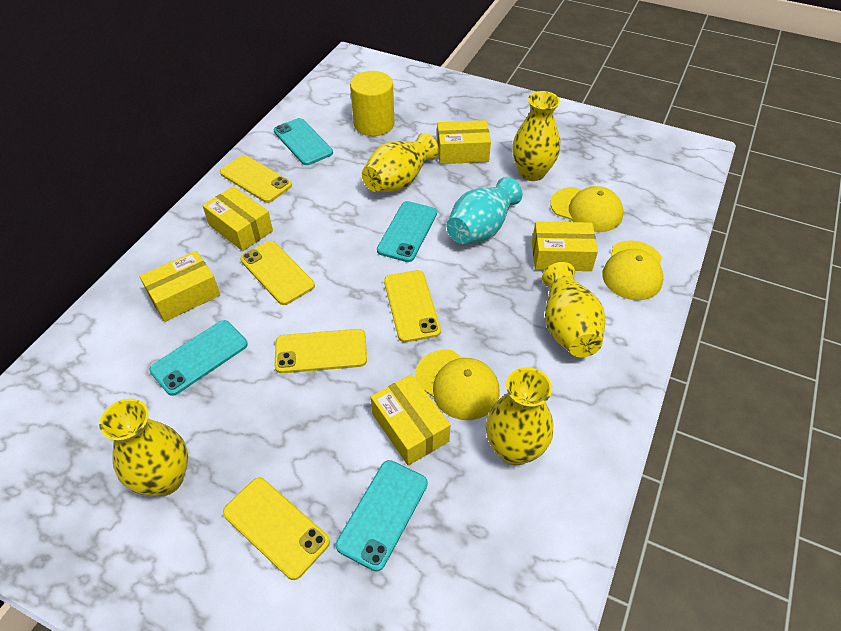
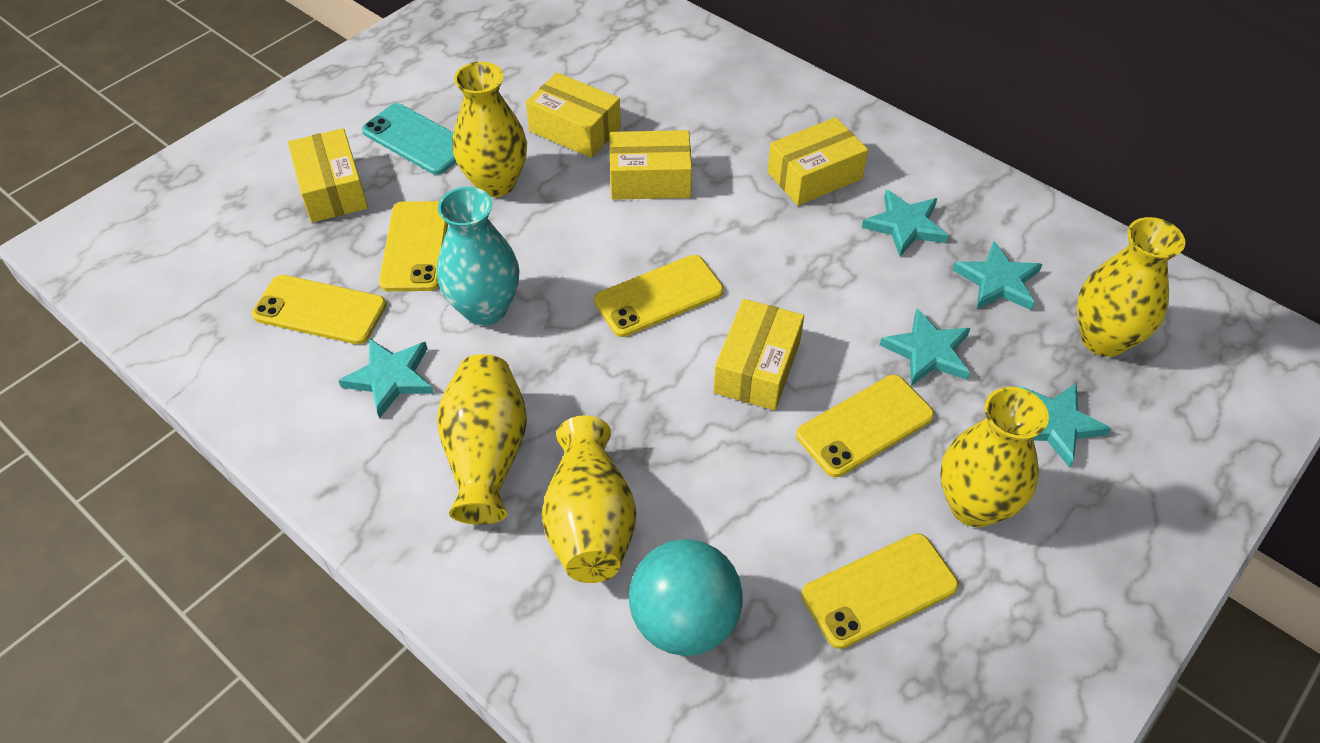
turquoise ball: none = 0 -> [629,539,743,656] = 1
turquoise phone: [149,320,248,396] [274,118,333,165] [336,460,428,572] [377,201,437,262] = 4 -> [362,103,456,175] = 1
turquoise star: none = 0 -> [338,338,434,419] [862,189,948,257] [880,308,971,386] [953,241,1042,310] [1018,383,1111,468] = 5
yellow cap: [415,349,500,420] [550,186,623,232] [602,240,663,300] = 3 -> none = 0
yellow cylinder: [350,71,395,136] = 1 -> none = 0

